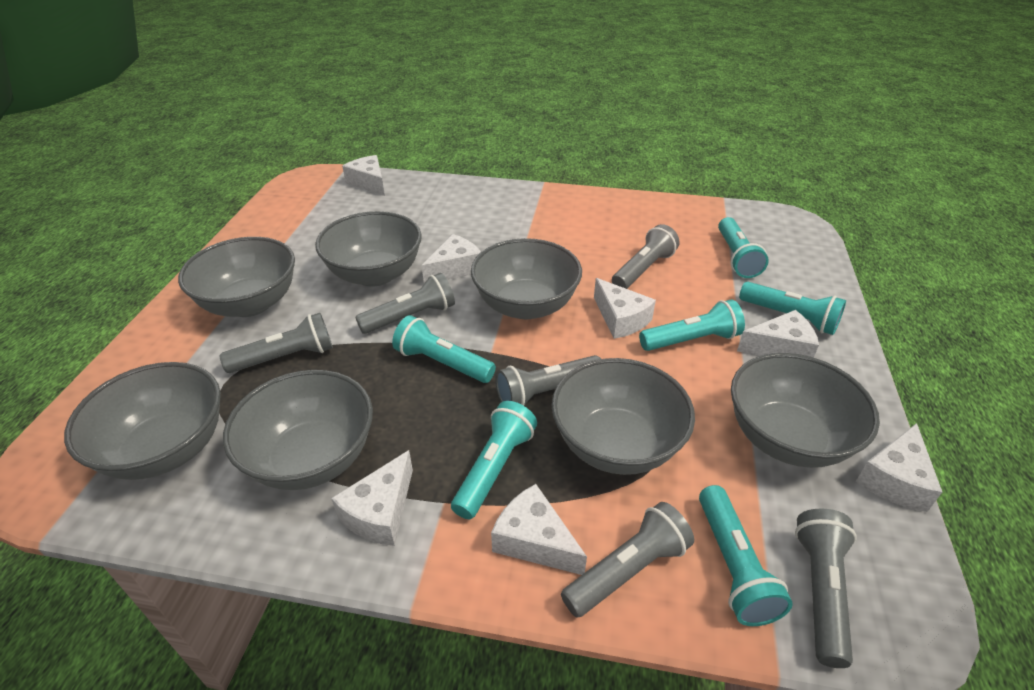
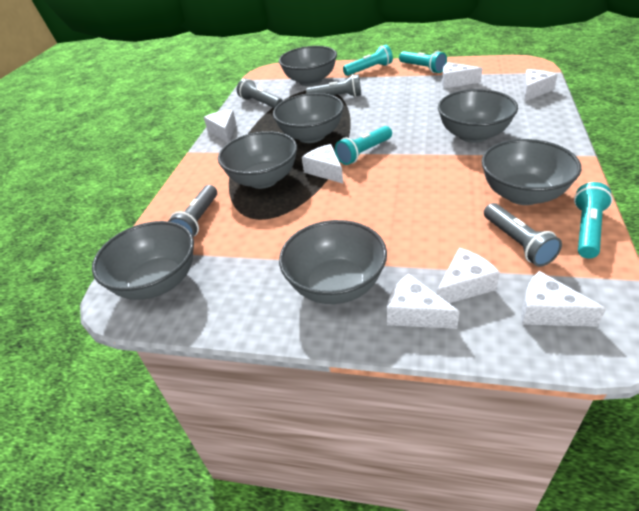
grey flashlight: [220,313,333,373] [355,273,455,334] [495,355,601,406] [561,502,694,618] [612,224,680,289] [795,508,857,668] = 6 -> [168,185,217,237] [237,78,283,108] [306,74,361,97] [484,203,562,267] = 4
turquoise flashlight: [392,315,496,383] [451,401,537,519] [639,299,745,351] [699,485,793,626] [718,217,769,278] [739,282,846,335] = 6 -> [335,126,392,165] [343,45,393,76] [399,51,447,73] [574,182,613,259] = 4

